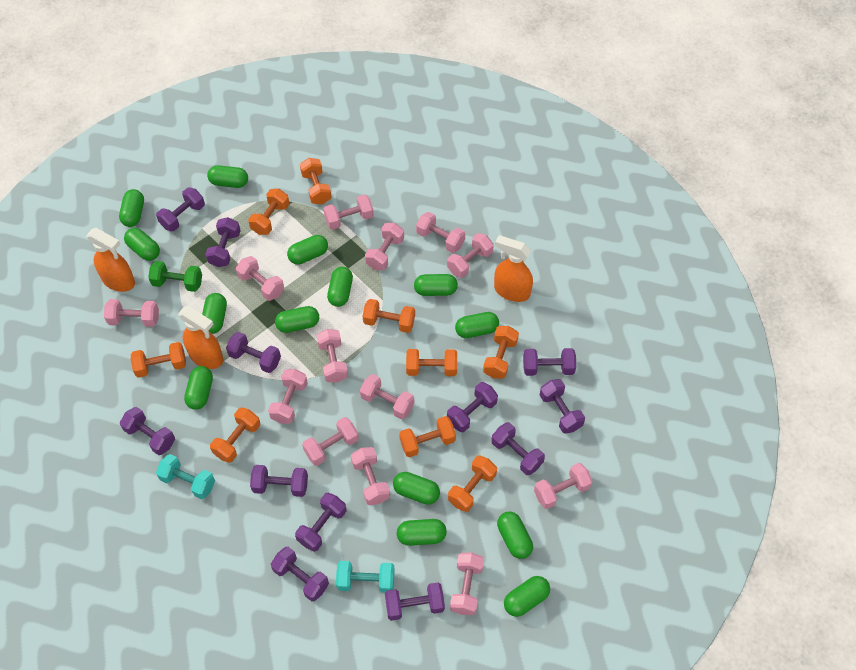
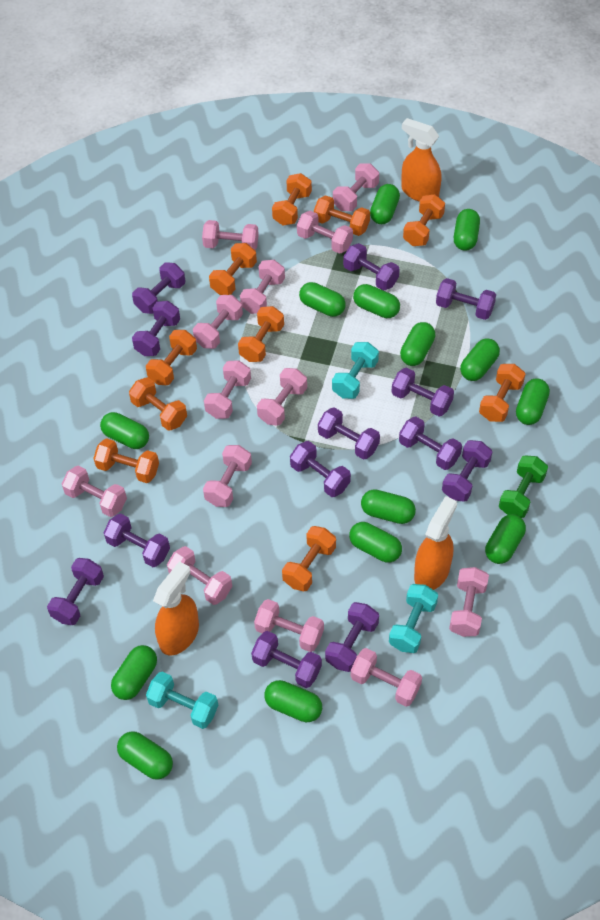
orange dumbbell: [131,342,186,378] [210,407,260,463] [248,189,289,235] [300,158,332,205] [363,299,415,333] [399,416,456,457] [406,349,457,376] [448,455,497,512] [483,326,519,378] = 9 -> [93,438,159,483] [129,377,187,431] [146,330,197,385] [209,243,257,295] [238,306,284,362] [272,173,312,225] [282,526,336,591] [314,195,370,236] [403,195,445,246] [479,364,525,422] = 10
purple dumbbell: [120,407,175,455] [156,187,205,231] [205,217,241,267] [226,332,281,373] [250,465,308,497] [271,547,329,602] [295,493,346,552] [385,582,445,621] [447,382,498,432] [491,422,545,475] [523,348,576,376] [540,379,585,434] = 12 -> [47,558,104,625] [103,513,170,567] [132,262,185,314] [132,301,180,356] [251,631,322,688] [290,441,351,497] [318,407,380,460] [325,602,379,672] [343,243,400,291] [391,368,454,416] [399,416,462,470] [436,278,496,320] [442,440,492,502] = 13
turquoise dumbbell: [156,454,215,499] [336,561,395,593] = 2 -> [146,672,218,729] [332,342,379,399] [389,584,438,653] = 3

